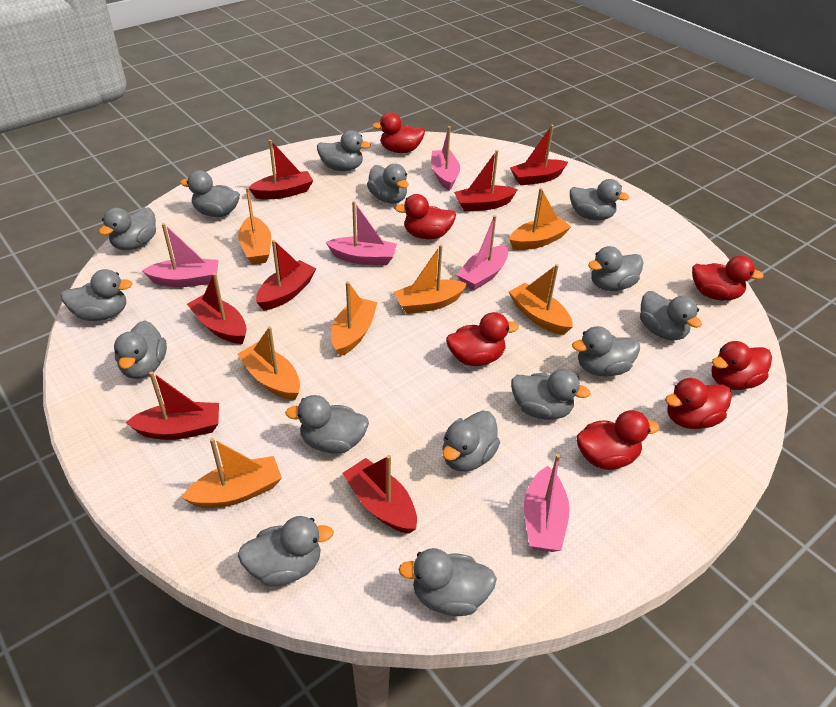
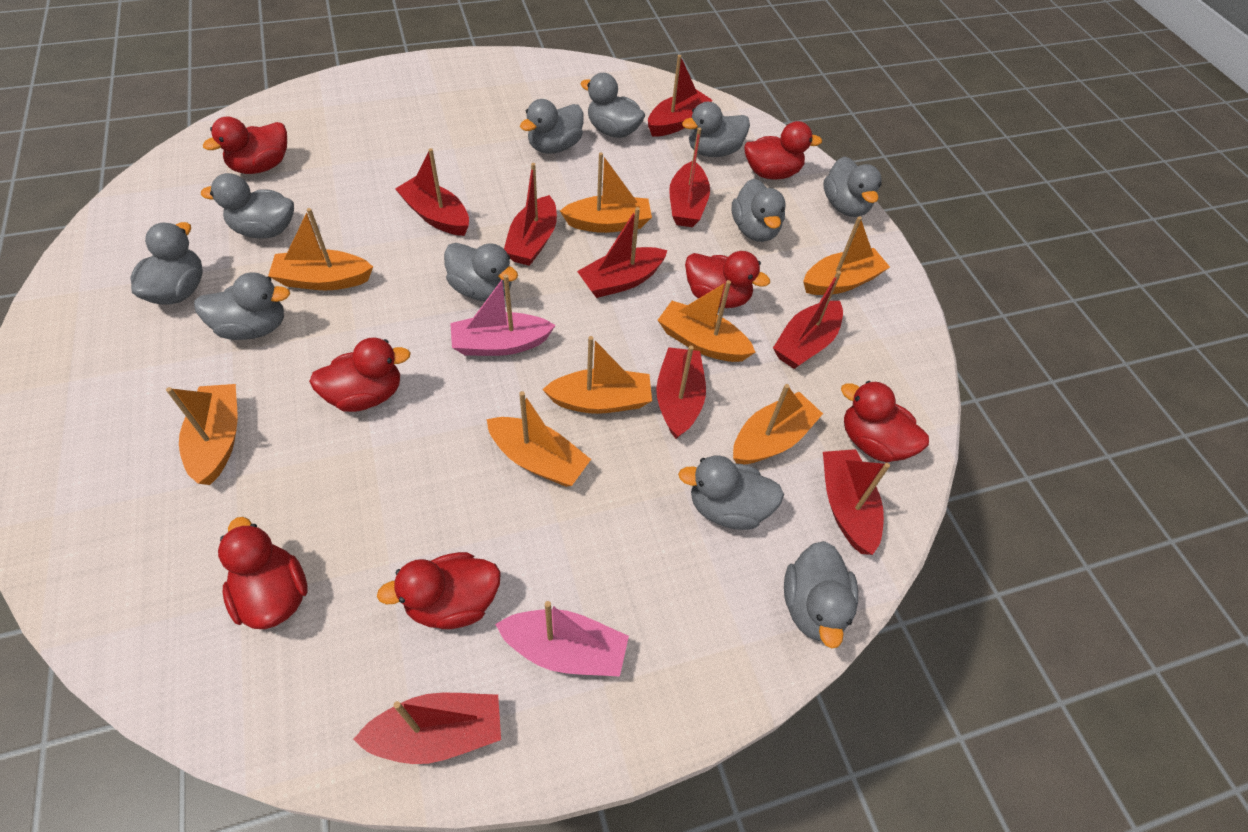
grey duck: [61,269,132,321] [99,208,156,250] [114,320,167,379] [180,170,240,217] [238,516,334,586] [285,395,369,454] [317,130,371,171] [367,164,409,203] [398,548,497,616] [442,411,500,471] [511,369,591,420] [570,179,630,220] [572,326,640,377] [588,246,643,291] [640,291,702,341] = 15 -> [130,222,203,304] [194,272,290,340] [201,173,294,238] [444,243,518,301] [520,99,584,154] [581,73,645,138] [678,455,784,530] [682,102,750,157] [732,179,786,242] [784,541,858,648] [823,156,882,217] = 11
orange boat: [181,438,282,508] [237,326,300,400] [238,187,271,264] [331,281,378,356] [394,245,468,314] [509,188,571,250] [509,264,573,335] = 7 -> [166,384,238,485] [268,208,373,290] [487,391,591,487] [542,336,652,414] [560,153,652,233] [658,280,756,362] [733,384,823,464] [803,216,890,295] = 8
pink boat: [142,223,219,287] [326,201,397,265] [431,126,460,190] [457,215,508,290] [524,454,570,552] = 5 -> [450,275,556,356] [495,601,629,677] = 2
red boat: [125,371,219,440] [187,273,247,344] [249,140,313,199] [256,240,316,311] [343,455,417,534] [454,150,518,211] [510,125,568,185] = 7 -> [353,693,501,764] [395,148,469,236] [504,163,557,266] [577,207,668,298] [648,55,713,137] [656,346,706,439] [669,128,710,227] [773,270,843,369] [823,449,890,555] = 9

